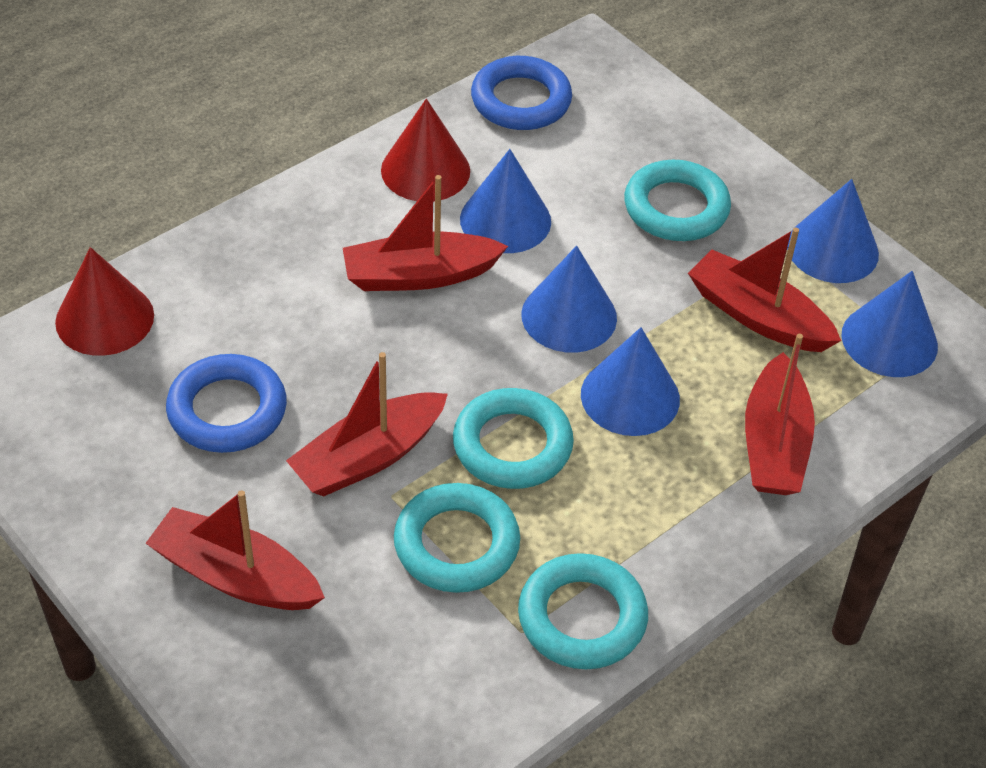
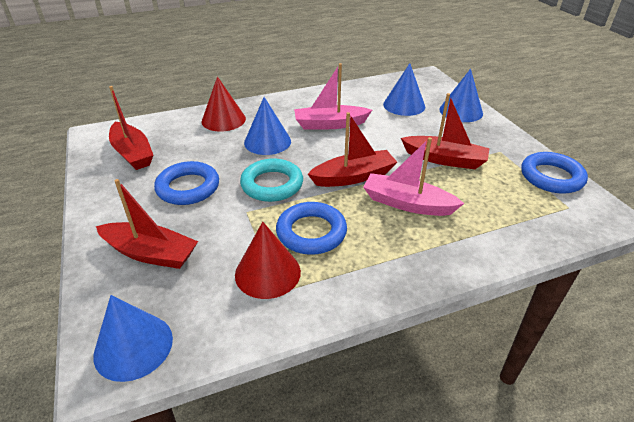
blue cone: [460,149,551,253] [521,246,617,353] [581,327,680,436] [787,179,879,283] [841,271,938,377] = 5 -> [93,295,173,382] [244,97,291,155] [383,63,425,116] [439,69,483,122] = 4
blue ring: [166,354,287,453] [471,56,572,130] = 2 -> [154,161,219,205] [276,202,347,255] [521,152,588,194] = 3
pink boat: none = 0 -> [294,63,372,129] [363,137,465,216] = 2
red boat: [146,490,325,610] [286,352,448,496] [343,175,508,291] [688,228,841,352] [745,334,815,495] = 5 -> [96,179,198,269] [109,86,154,170] [308,112,397,187] [401,93,490,169] = 4
turquoise ring: [394,483,520,593] [453,388,574,489] [518,553,648,669] [624,160,731,241] = 4 -> [240,159,303,202] = 1

